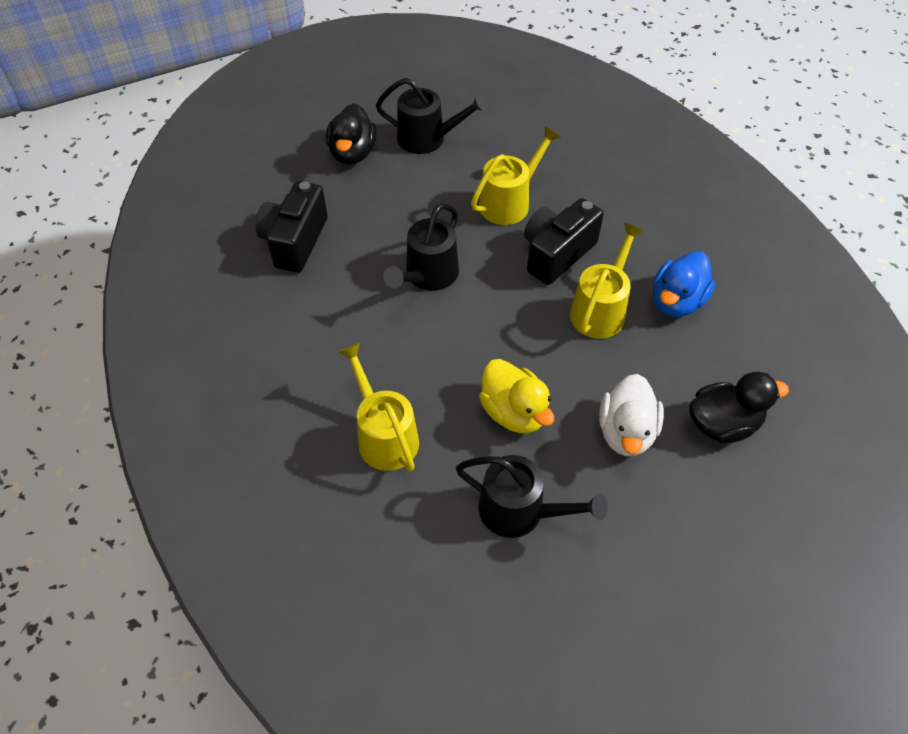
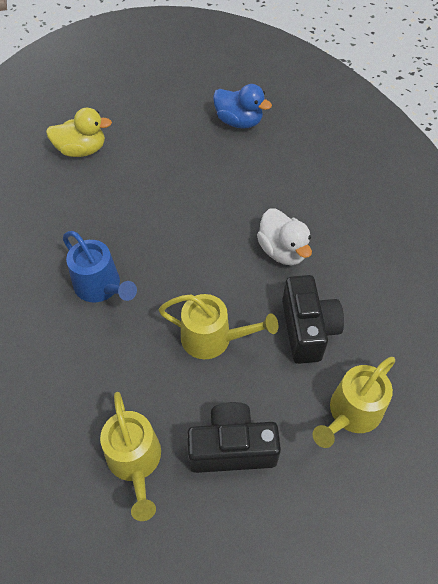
black duck: [326,103,377,165] [689,372,789,443] = 2 -> none = 0
black watering can: [376,78,488,154] [383,203,459,291] [456,455,608,538] = 3 -> none = 0
blue watering can: none = 0 -> [63,231,137,302] = 1

